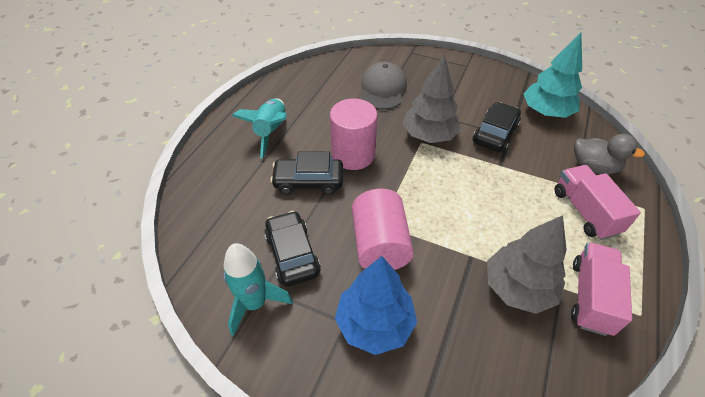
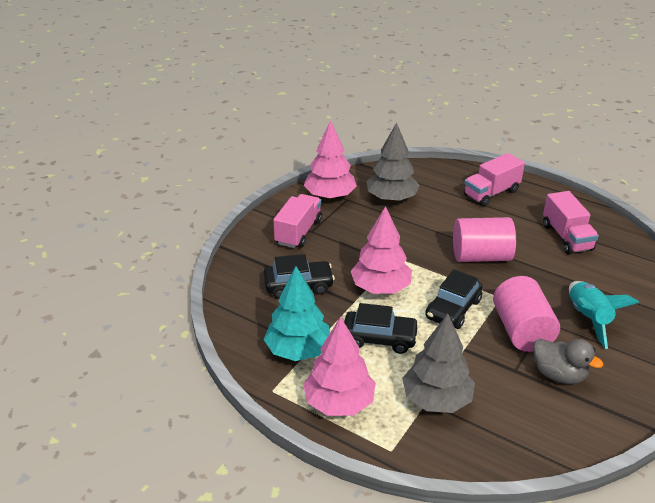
blue tree: [335,256,417,355] = 1 -> none = 0
grey cap: [361,62,407,110] = 1 -> none = 0
pink tree: none = 0 -> [303,316,376,416] [304,120,357,200] [351,206,412,294] = 3
pink truck: [555,165,641,240] [571,242,632,336] = 2 -> [273,194,322,248] [464,153,525,206] [543,191,599,254] = 3
turquoise rocket: [224,243,292,336] [232,99,287,158] = 2 -> [569,281,639,349] = 1

